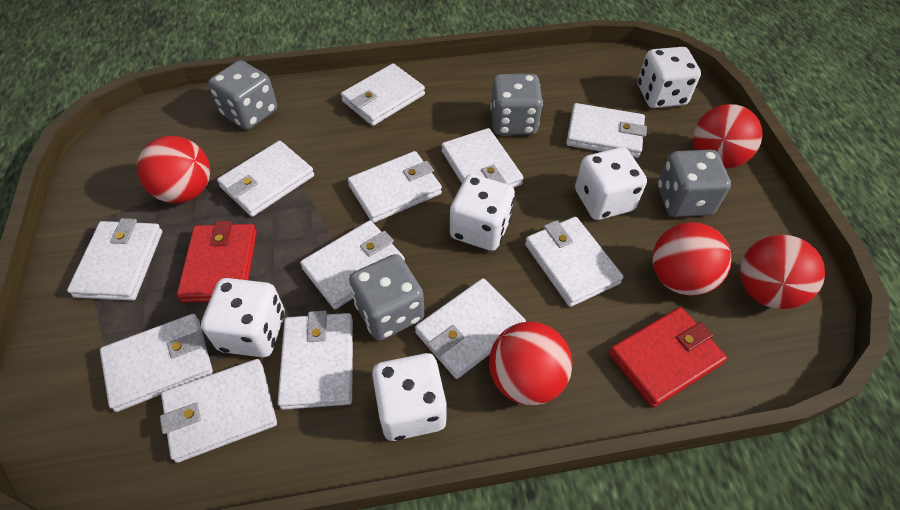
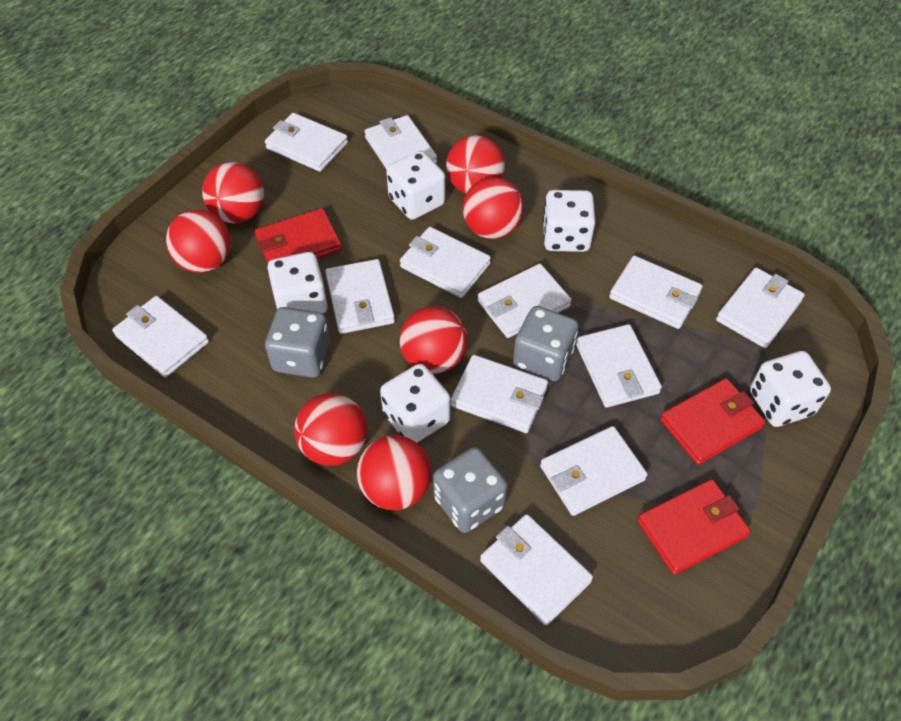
grey dice: [208,60,277,130] [349,254,425,340] [490,74,543,135] [658,150,731,217] = 4 -> [265,307,330,378] [433,447,508,533] [513,306,579,381] = 3
red ball: [137,136,210,203] [489,322,572,406] [652,222,732,296] [693,104,763,169] [740,235,825,309] = 5 -> [166,210,231,273] [202,162,264,223] [294,394,367,466] [357,435,431,510] [399,306,467,374] [446,135,505,194] [463,177,524,239] = 7
red wallet: [177,221,257,303] [609,307,727,408] = 2 -> [255,208,342,263] [637,479,751,575] [660,378,766,465] = 3

